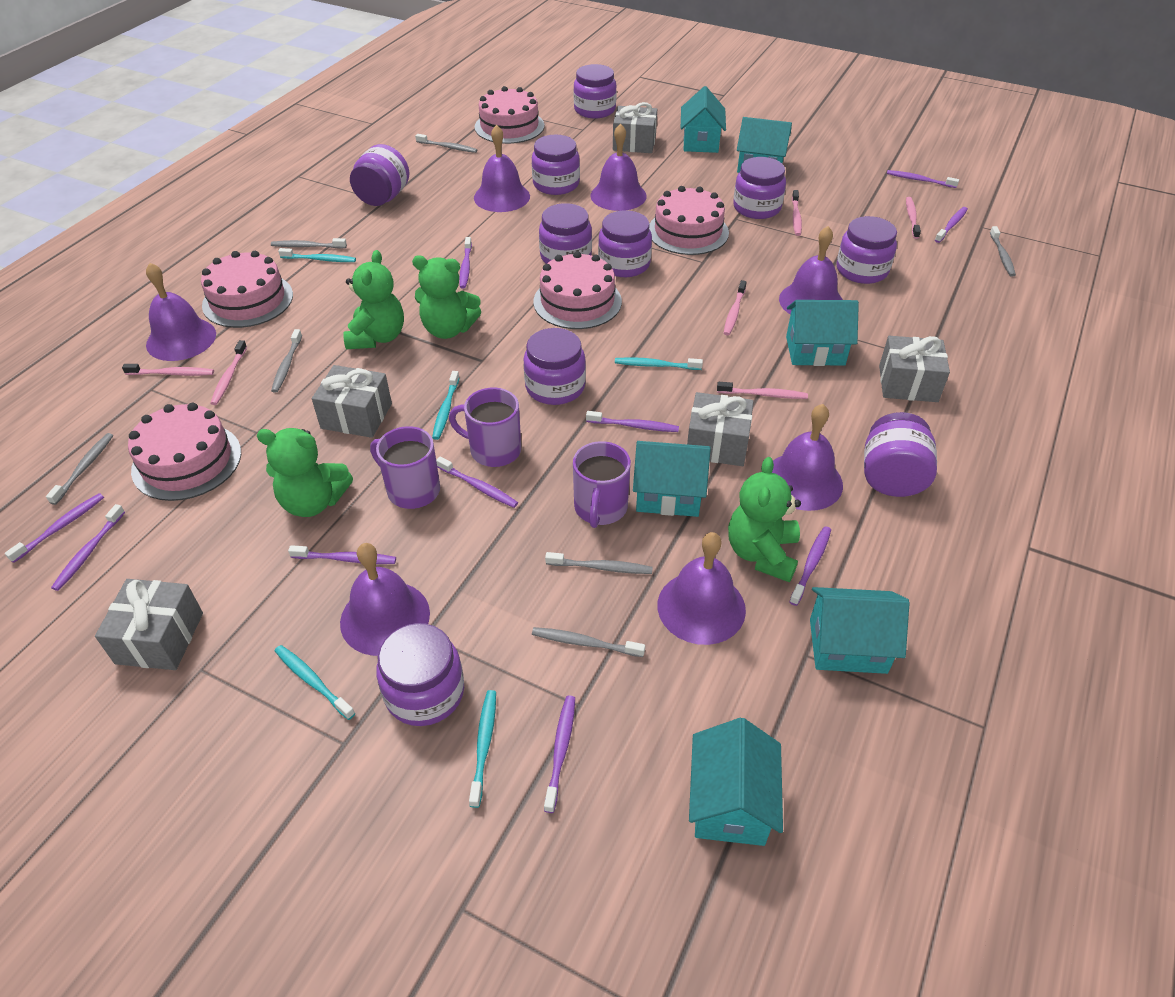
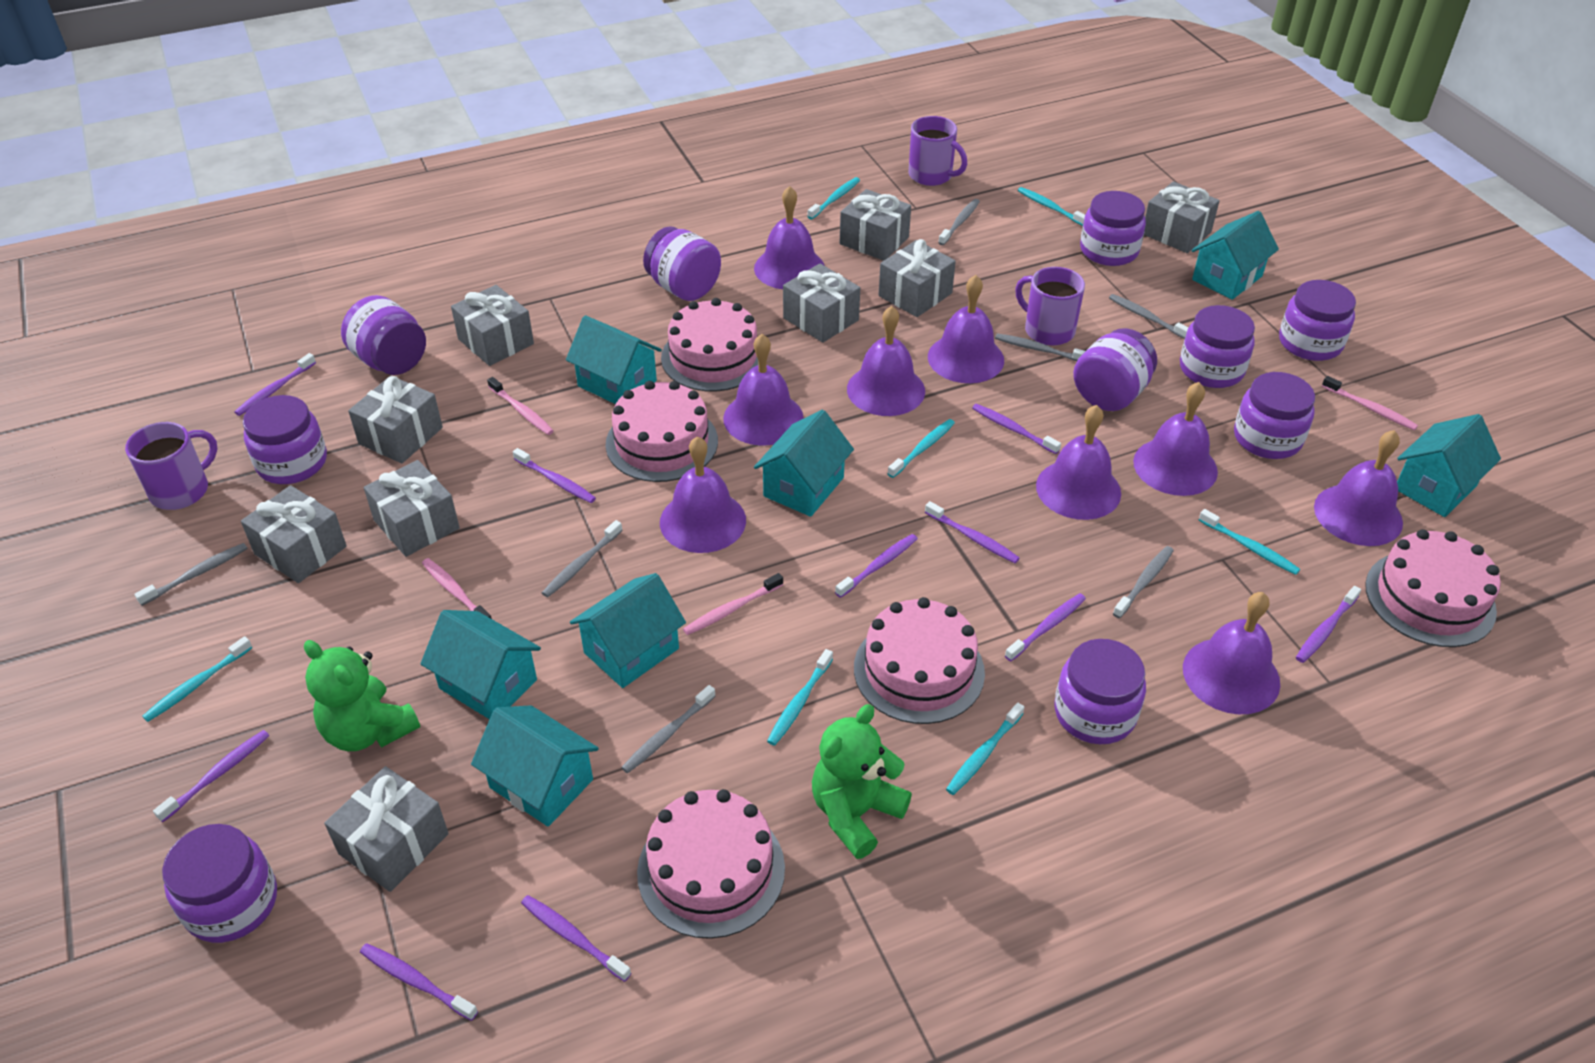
green teddy bear: [257,428,353,517] [343,250,404,349] [412,255,481,339] [728,457,801,582] = 4 -> [304,640,420,751] [812,704,912,859] = 2
grey gift: [95,579,203,670] [312,365,392,438] [613,102,657,153] [687,392,754,466] [879,336,950,402] = 5 -> [241,485,347,583] [324,766,449,892] [348,376,443,463] [364,460,460,557] [451,285,534,366] [783,263,860,343] [840,189,911,261] [879,239,956,317] [1144,181,1220,253] = 9
pink toothbrush: [122,364,214,376] [210,340,247,405] [717,382,808,399] [724,280,747,336] [792,190,802,236] [906,197,921,239] = 6 -> [422,558,492,619] [487,377,554,435] [683,573,783,635] [1322,376,1418,430] = 4
purple bell: [146,263,216,361] [340,543,430,656] [474,125,530,212] [591,123,647,211] [658,532,746,645] [772,404,843,511] [779,226,843,315] = 7 -> [660,436,746,553] [723,334,804,446] [754,186,825,289] [847,306,925,416] [928,275,1004,383] [1036,405,1121,520] [1133,382,1218,496] [1183,592,1280,714] [1314,430,1403,546] = 9
turquoise house: [633,441,711,517] [681,86,726,153] [689,718,783,846] [737,117,792,173] [786,300,859,366] [810,587,910,674] = 6 -> [421,610,541,719] [471,705,599,827] [566,315,662,404] [570,573,686,688] [754,410,854,517] [1192,211,1279,300] [1397,414,1501,517] = 7
turquoise toothbrush: [275,645,355,720] [278,248,356,262] [432,371,460,440] [469,690,496,808] [615,357,703,370] = 5 -> [142,636,253,722] [767,649,833,746] [807,177,860,219] [887,419,955,478] [946,702,1024,795] [1018,187,1085,226] [1199,509,1300,575] = 7

